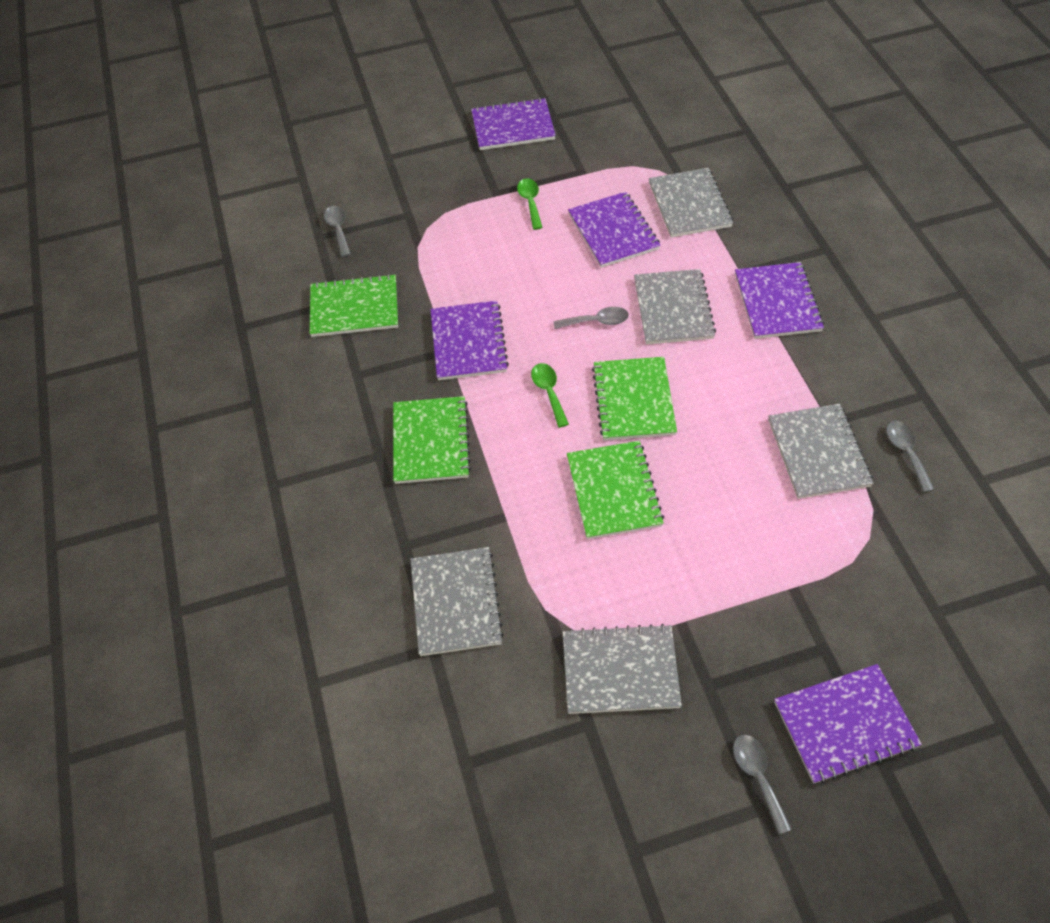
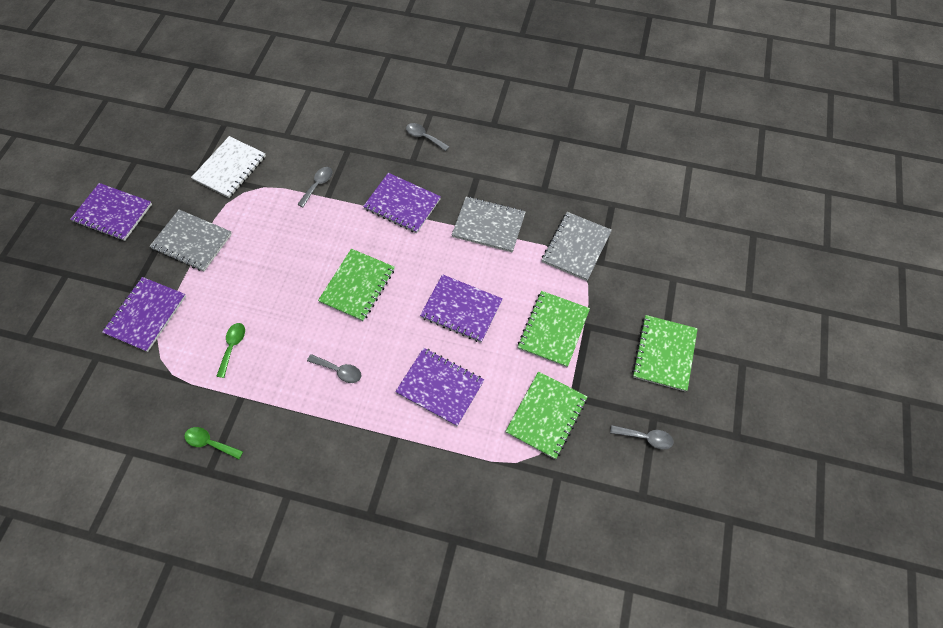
grey notebook: [410,547,504,656] [563,624,682,714] [634,269,716,344] [649,168,733,238] [768,404,873,499] = 5 -> [149,210,232,271] [452,197,526,252] [542,212,612,281] = 3
white notebook: none = 0 -> [191,136,266,198] = 1

